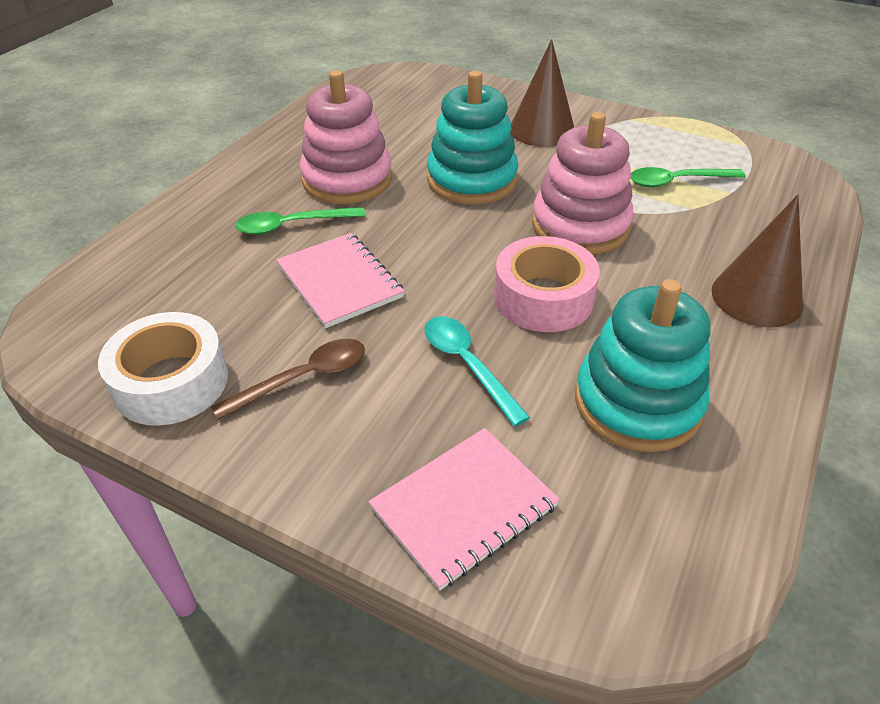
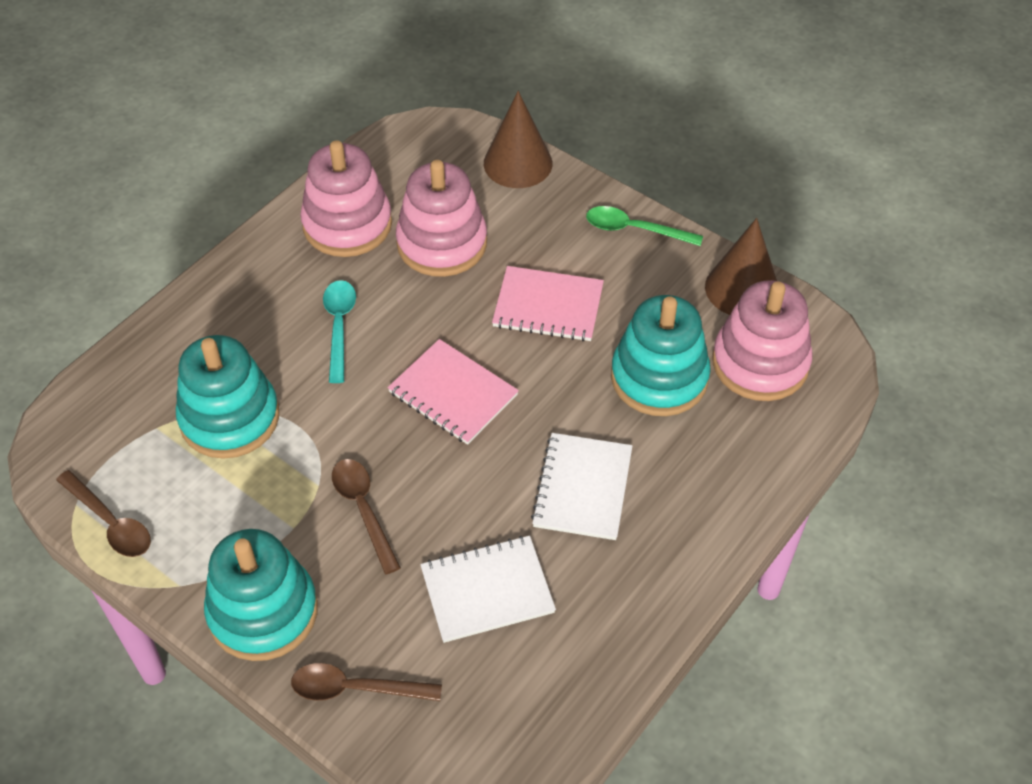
brown spoon: [211,339,365,420] = 1 -> [56,470,151,557] [291,663,442,701] [332,459,401,574] = 3
green spoon: [235,207,365,235] [630,167,746,187] = 2 -> [586,206,703,246] = 1
pink stacking toy: [300,70,392,204] [532,112,634,254] = 2 -> [300,140,392,257] [396,160,487,277] [712,280,812,401] = 3
pink tape: [494,236,600,332] = 1 -> none = 0
turquoise stacking toy: [427,71,518,204] [575,279,710,452] = 2 -> [176,335,279,459] [204,529,318,661] [611,295,711,416] = 3
white notebook: none = 0 -> [420,536,556,643] [531,433,632,540] = 2
white tape: [98,312,228,426] = 1 -> none = 0

